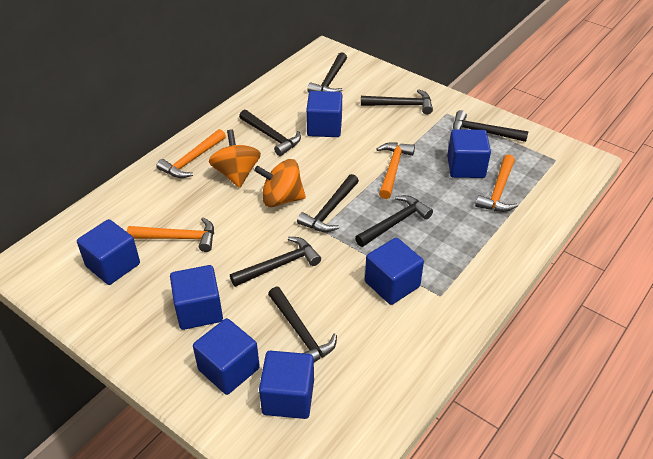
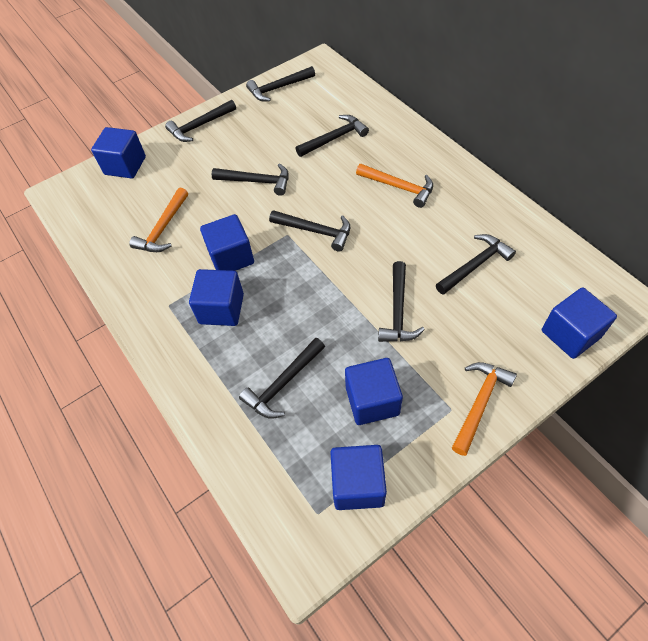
blue cube: [77,219,140,285] [170,265,223,330] [193,318,260,395] [259,351,314,419] [306,91,342,137] [365,238,424,305] [447,129,491,178] = 7 -> [91,127,146,179] [189,269,244,326] [200,214,254,271] [330,445,387,510] [345,358,403,425] [542,287,617,359] = 6
orange hammer: [127,217,214,252] [157,129,226,178] [376,142,415,199] [475,154,518,212] = 4 -> [129,187,188,252] [356,164,433,208] [452,362,517,456] = 3
orange spinning top: [208,129,261,188] [254,159,306,207] = 2 -> none = 0

